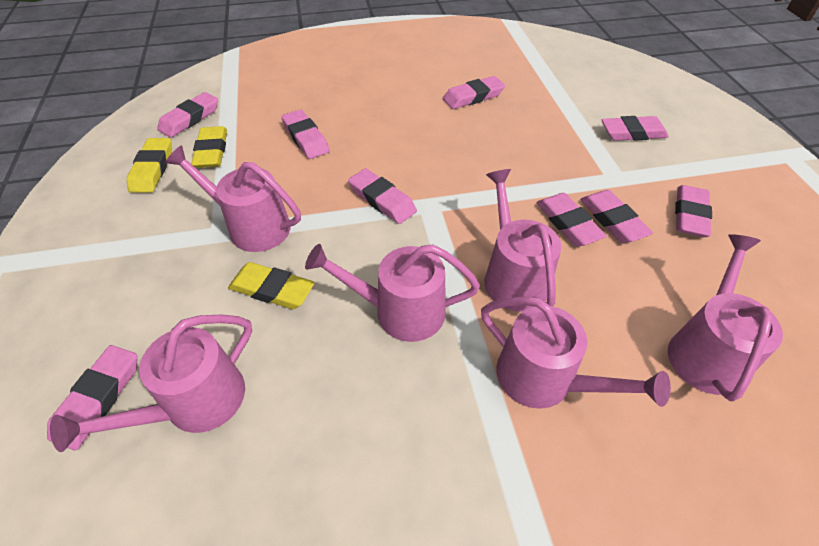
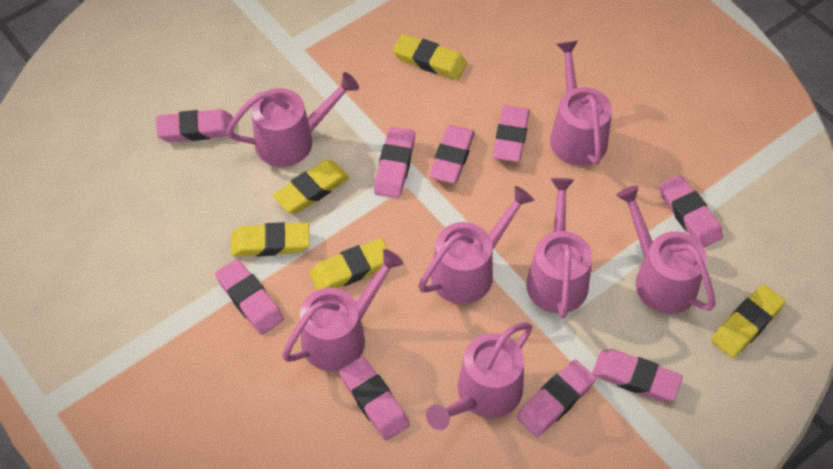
pink watering can: [50,315,252,452] [165,145,301,252] [305,244,480,342] [481,296,671,409] [484,169,561,312] [668,234,783,402] = 6 -> [226,72,359,167] [282,249,404,371] [418,186,534,304] [426,322,532,430] [526,178,592,319] [550,41,612,166] [616,185,716,314] = 7
yellow eraser: [127,138,172,193] [191,126,227,168] [228,262,315,309] = 3 -> [231,222,309,257] [273,160,349,214] [310,238,388,290] [393,34,467,80] [711,284,786,358] = 5

